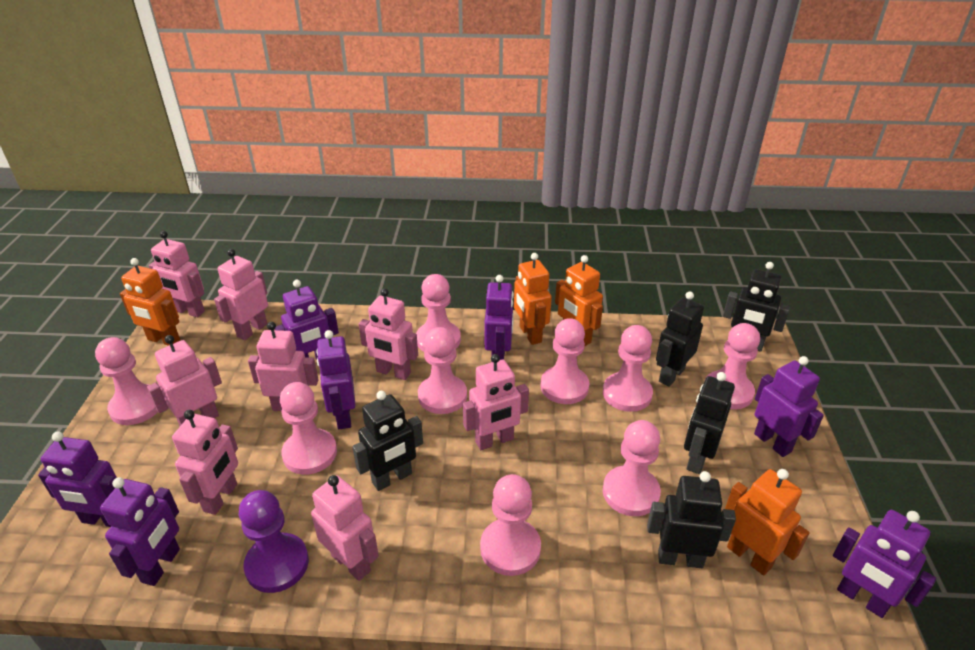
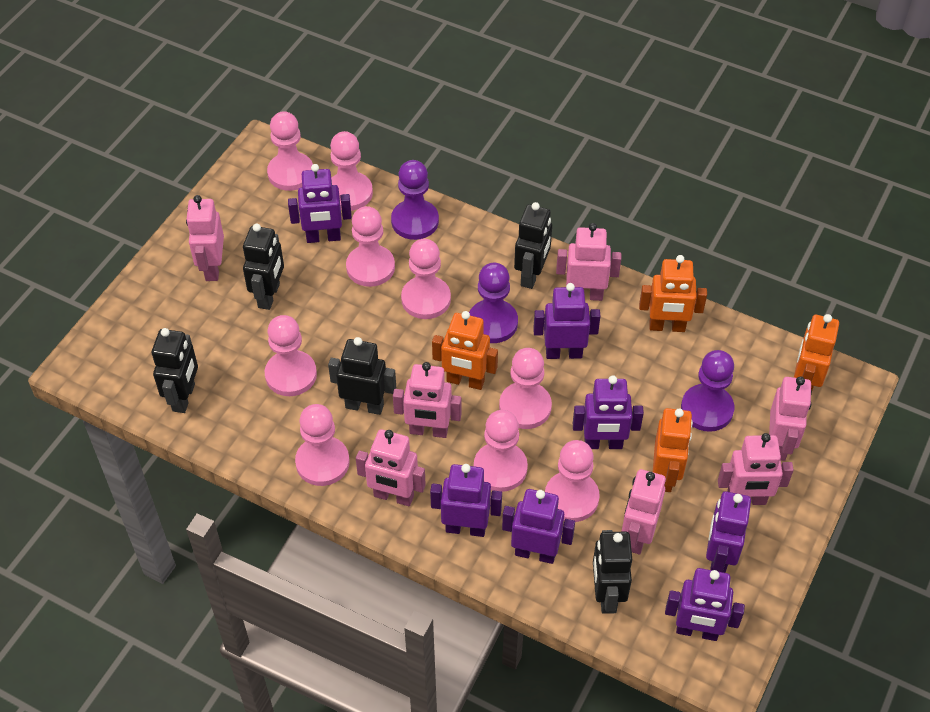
pink robot: [147,335,222,426] [149,231,205,317] [172,410,238,515] [214,249,268,340] [248,322,319,411] [311,475,379,581] [359,288,418,380] [463,354,529,450] = 8 -> [186,195,224,281] [356,429,426,506] [393,362,462,438] [556,223,621,301] [622,469,666,554] [718,433,794,505] [769,377,812,461] = 7
purple pawn: [239,490,309,593] = 1 -> [391,160,439,240] [469,262,518,343] [681,350,734,432] = 3

